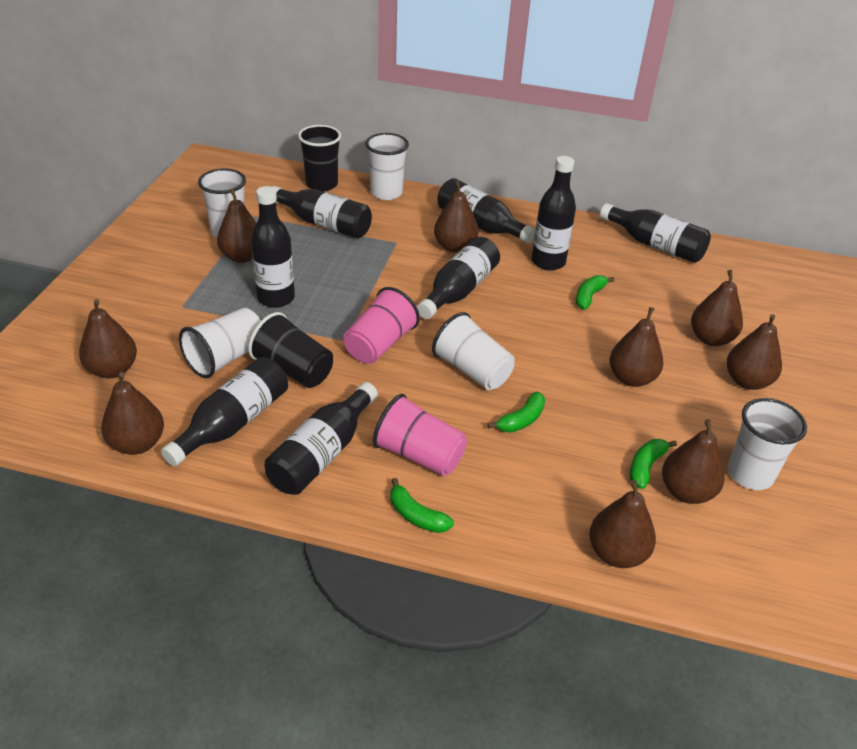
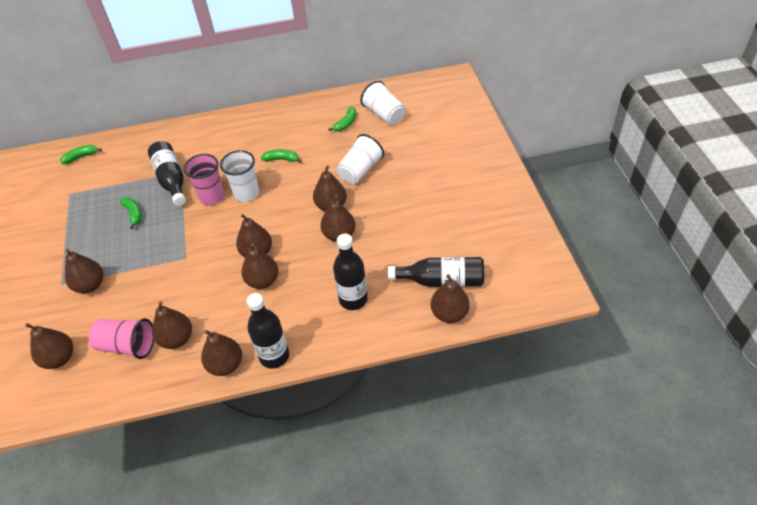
black bottle: [161,357,288,466] [251,186,295,308] [264,382,378,495] [272,186,372,238] [417,237,500,319] [437,178,535,243] [532,156,576,271] [600,203,711,263] = 8 -> [148,141,186,206] [247,293,289,369] [333,233,368,310] [388,257,484,287] = 4
black cup: [248,312,333,388] [298,125,341,192] = 2 -> none = 0
white cup: [179,308,261,379] [198,168,246,238] [365,133,409,200] [432,312,515,390] [728,398,807,490] = 5 -> [220,150,259,202] [337,134,384,184] [360,81,406,125] = 3

